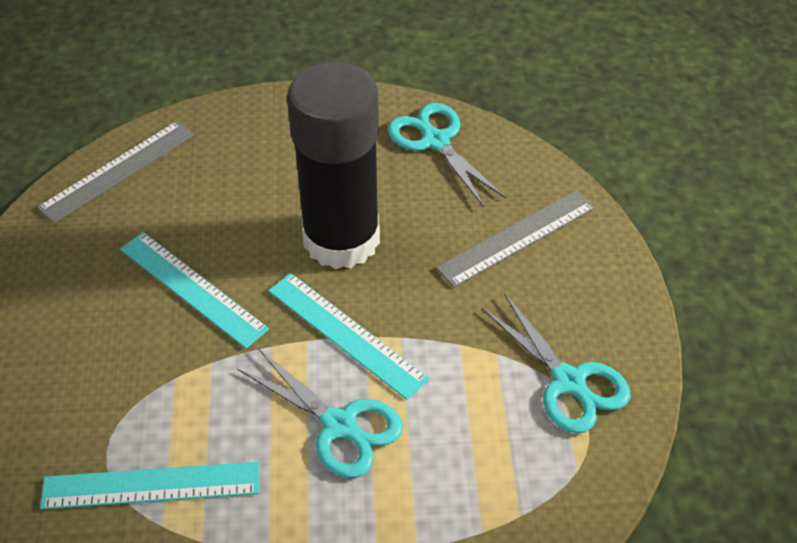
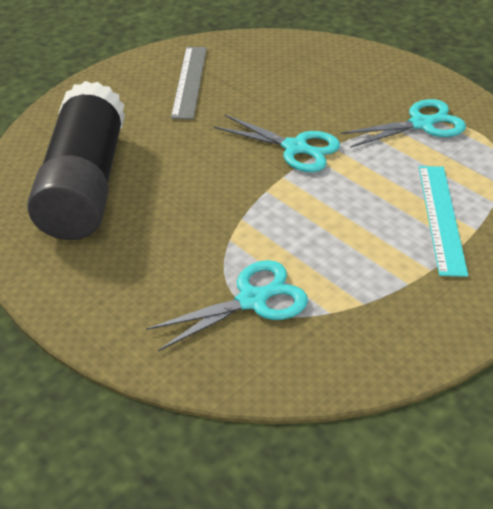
grey ruler: [37,121,194,224] [436,190,595,288] = 2 -> [171,47,207,119] = 1
turquoise ruler: [40,462,259,510] [120,232,269,349] [268,273,429,400] = 3 -> [419,166,468,277] = 1

